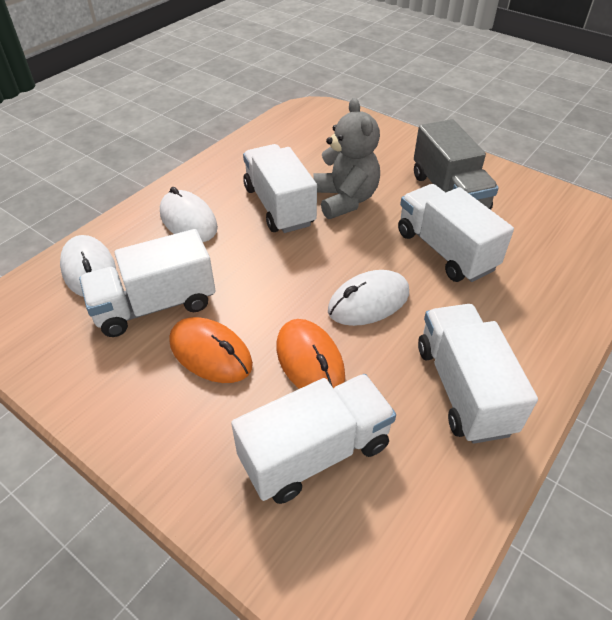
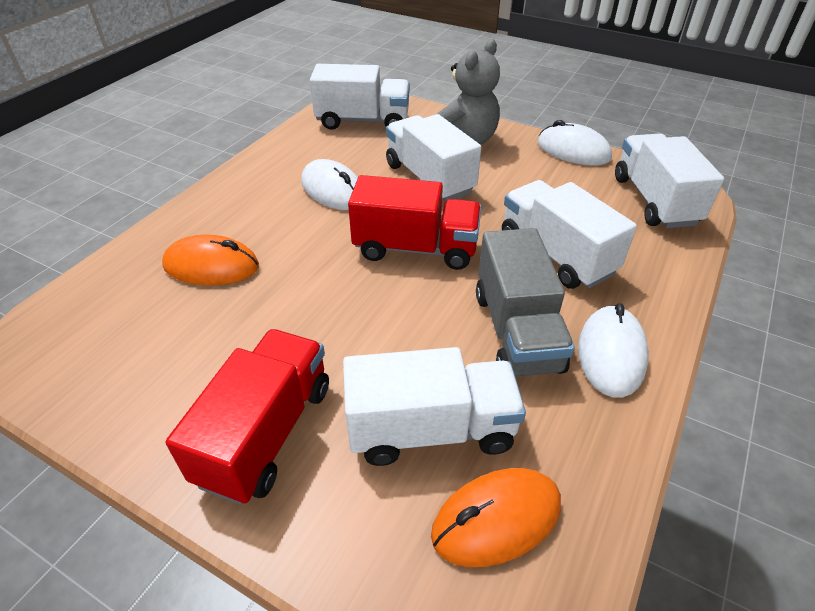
red truck: none = 0 -> [166,329,329,505] [348,175,482,270] = 2

